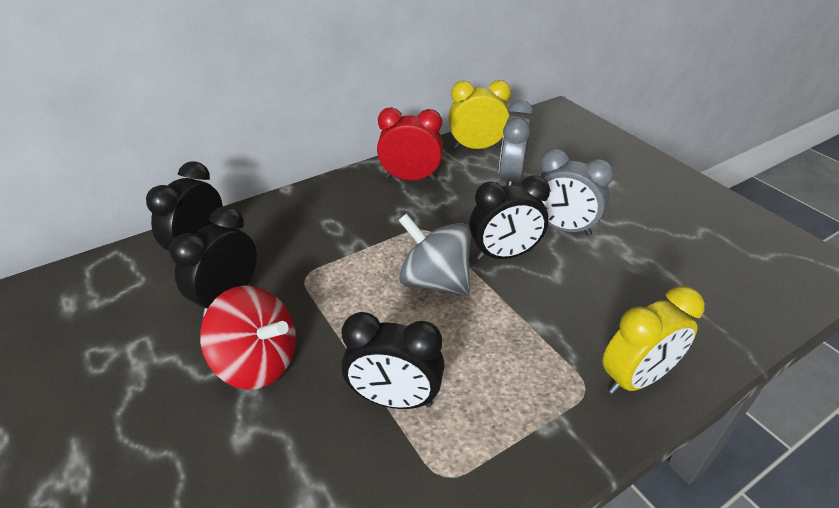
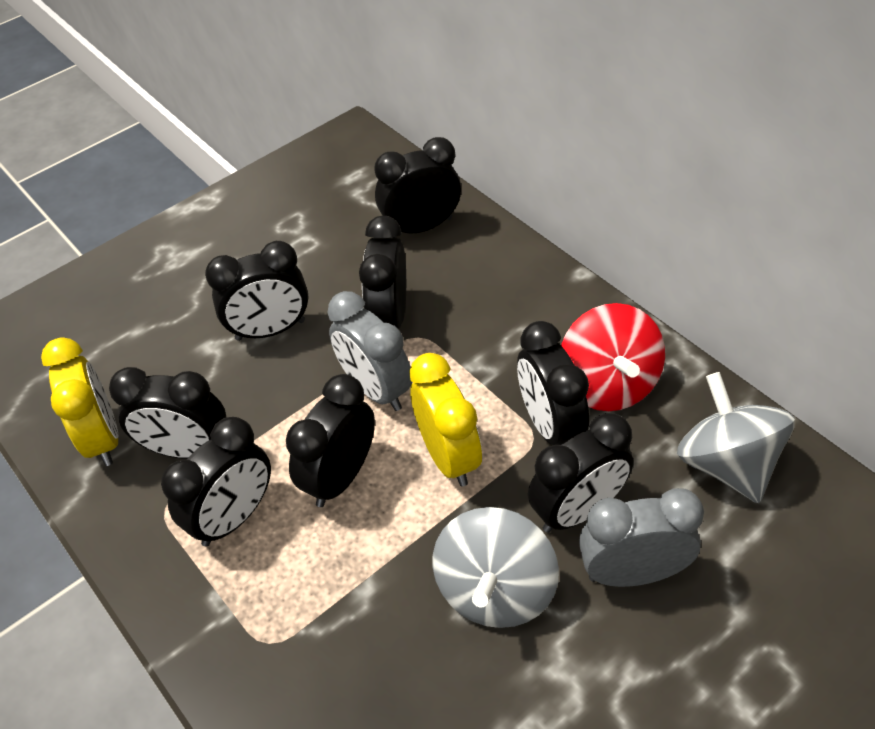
black clock: [146,161,223,251] [169,206,257,317] [341,312,445,409] [469,175,550,260] = 4 -> [109,367,227,459] [161,417,271,547] [205,241,309,341] [286,374,375,507] [359,216,406,329] [374,137,461,234] [517,321,589,445] [528,413,634,533] = 8
grey spinning top: [398,213,471,296] = 1 -> [433,507,559,628] [677,372,795,503] = 2
red clock: [377,107,443,180] = 1 -> none = 0

